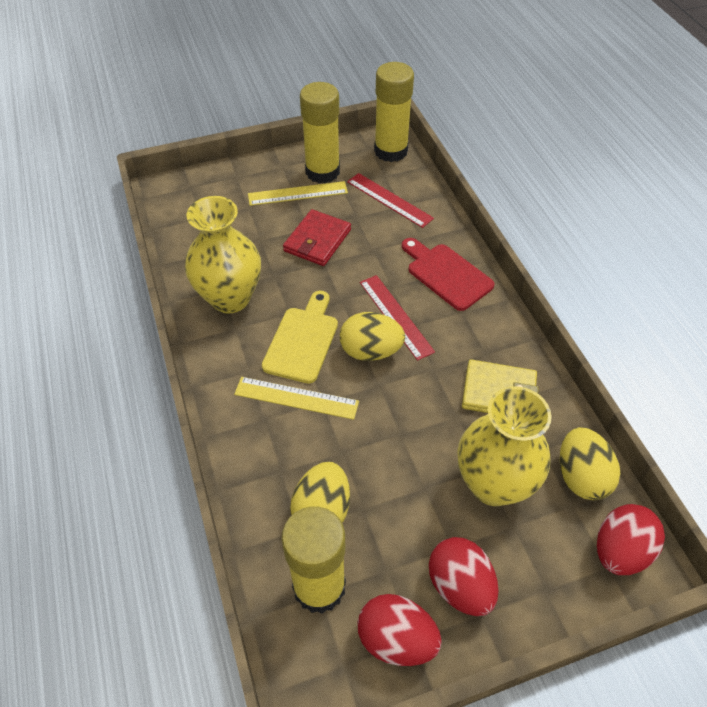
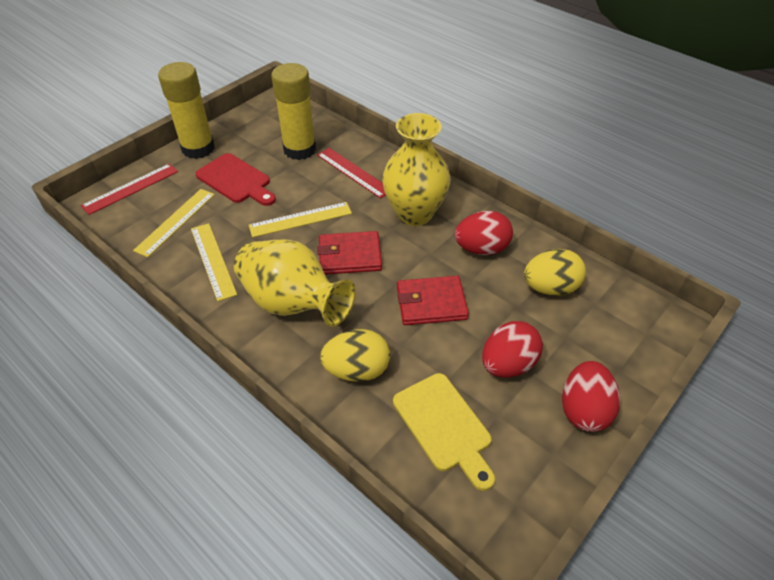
red wallet: [283,209,351,266] = 1 -> [317,231,382,275] [397,276,469,325] = 2
yellow egg: [290,462,350,523] [340,312,405,361] [560,427,620,500] = 3 -> [320,329,390,382] [524,249,586,296] = 2
yellow glue stick: [281,506,346,614] [300,82,340,183] [374,62,414,162] = 3 -> [158,62,215,159] [271,63,316,160] = 2
yellow ruler: [234,377,359,420] [248,181,348,206] = 2 -> [133,189,215,257] [191,223,237,301] [249,202,352,237] = 3
yellow wallet: [462,359,539,413] = 1 -> none = 0

